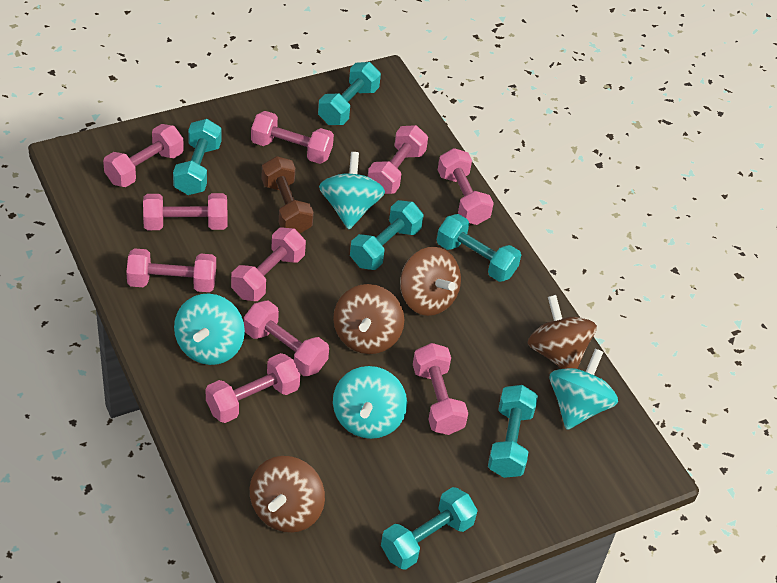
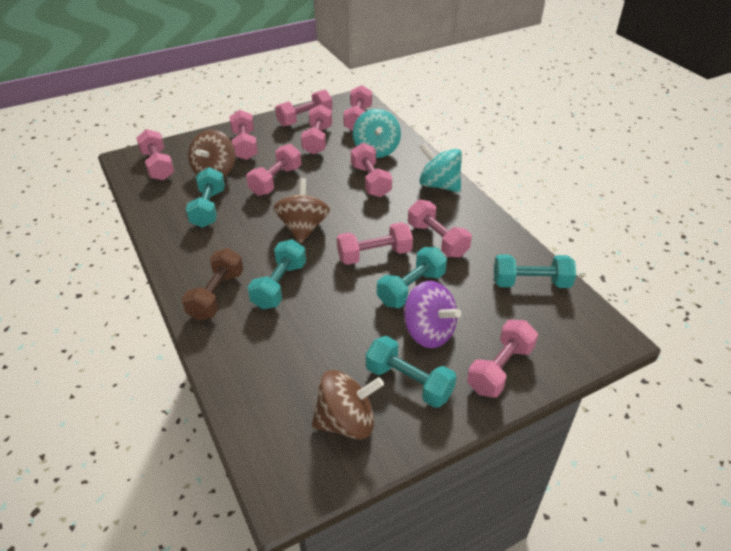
brown spinning top: [250,456,325,533] [333,284,404,354] [400,247,461,316] [528,295,597,369] = 4 -> [188,130,235,177] [273,178,330,243] [312,370,384,439] = 3
purple spinning top: none = 0 -> [404,281,461,348] = 1
turquoise dumbbell: [173,119,221,195] [318,62,381,125] [350,200,423,270] [381,487,478,570] [437,214,521,282] [488,385,538,478] = 6 -> [186,167,225,228] [248,239,306,309] [366,336,457,408] [377,247,447,308] [494,254,576,288] = 5
turquoise spinning top: [174,294,245,365] [319,152,385,229] [333,366,407,439] [550,349,618,430] = 4 -> [353,109,401,158] [419,143,462,192] = 2

